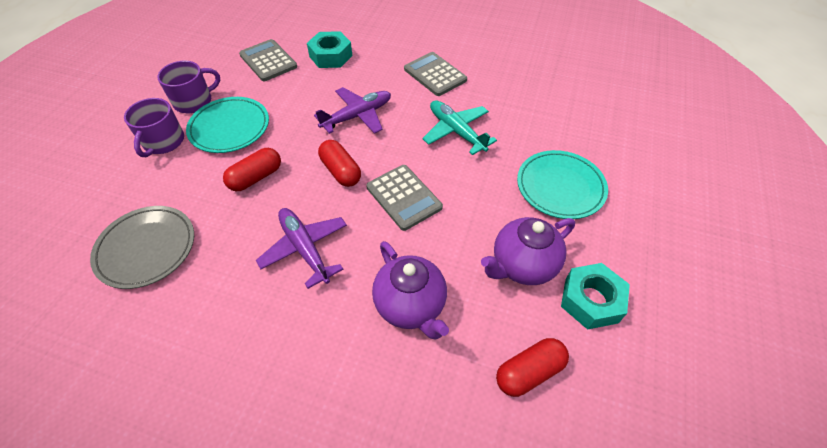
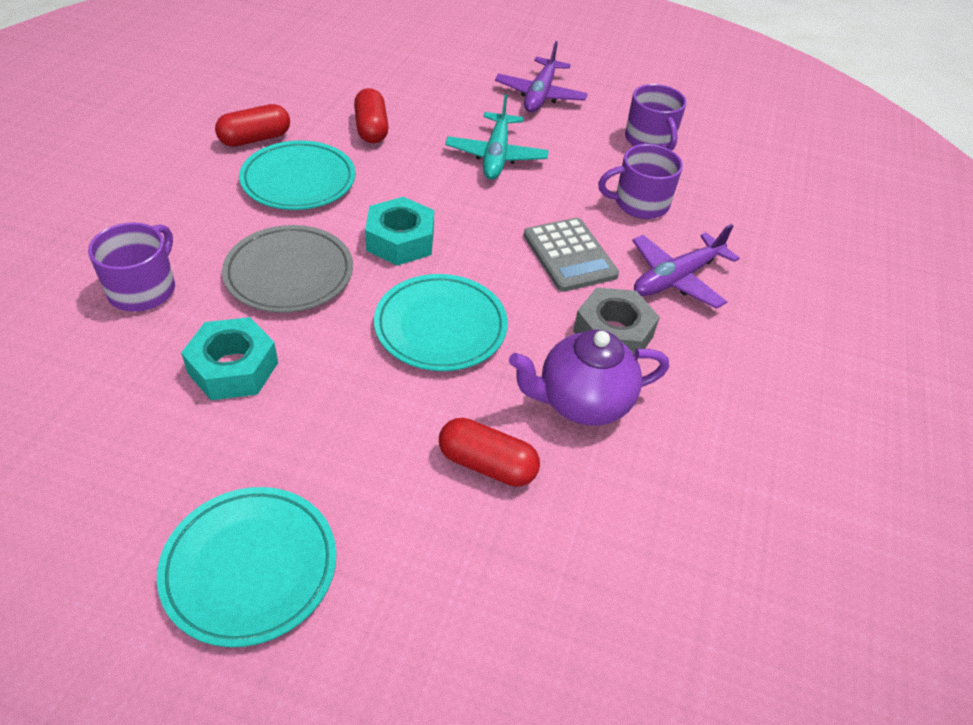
grey calculator: [239,39,297,81] [366,165,443,231] [404,52,467,96] = 3 -> [523,218,619,292] = 1
grey nut: none = 0 -> [573,287,660,359] = 1
purple mug: [124,98,184,157] [157,61,220,113] = 2 -> [88,222,175,312] [598,144,683,219] [625,84,687,151] = 3
purple teapot: [372,241,449,340] [481,217,575,285] = 2 -> [509,330,669,426] = 1
turquoise plate: [186,97,269,153] [517,150,608,219] = 2 -> [157,487,336,647] [239,140,355,210] [374,274,508,371] = 3

